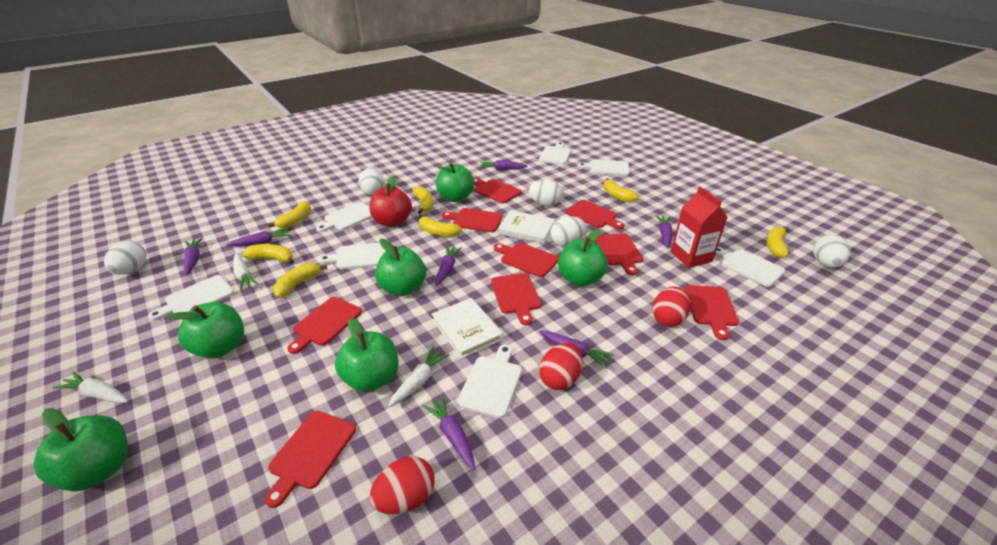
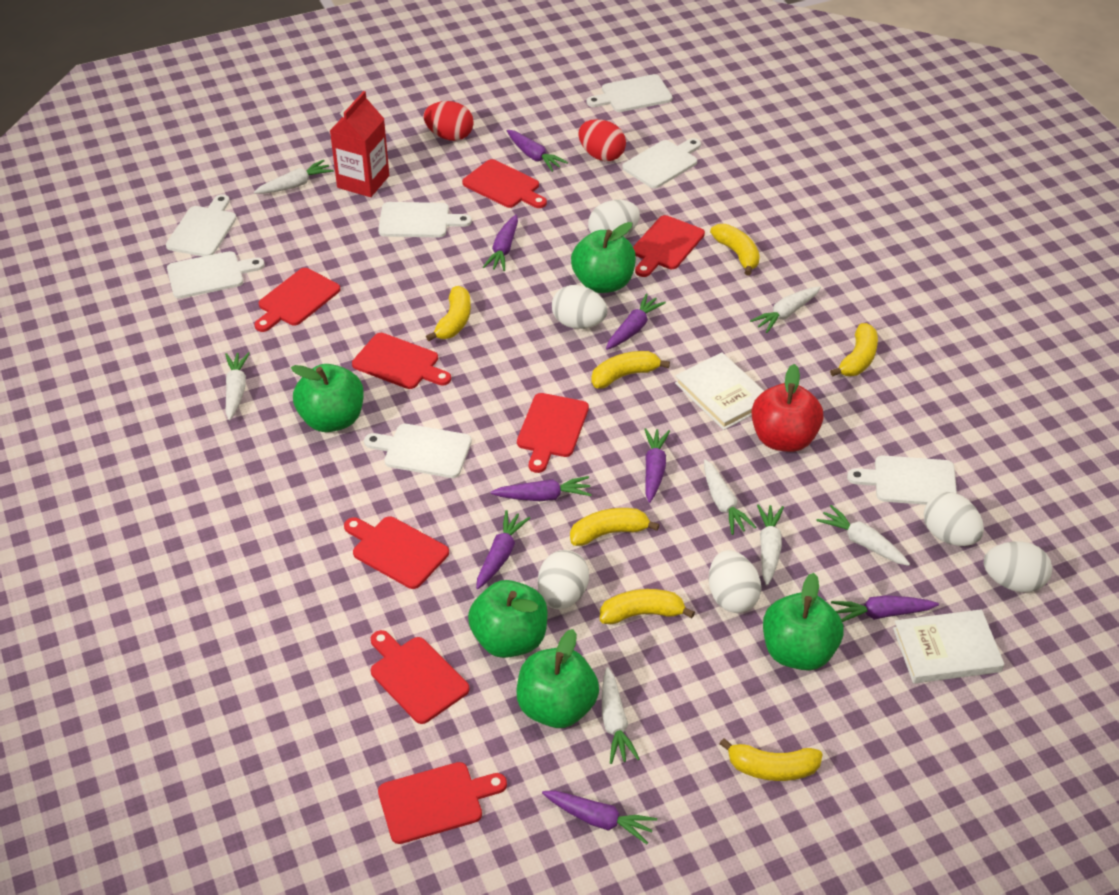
green apple: [34,408,128,492] [168,302,244,358] [335,318,398,392] [375,239,426,296] [436,163,475,202] [558,229,608,287] = 6 -> [291,364,364,432] [468,580,548,658] [517,629,599,728] [571,222,636,293] [763,573,844,671] = 5
purple carrot: [183,238,203,275] [226,228,291,247] [422,395,475,470] [435,246,462,286] [480,160,528,170] [539,331,614,369] [655,215,673,248] = 7 -> [476,510,530,589] [483,215,518,271] [491,476,592,501] [507,130,568,172] [542,791,657,844] [606,294,666,350] [644,428,670,503] [831,595,939,622] = 8
red cutting board: [265,411,356,508] [287,297,362,354] [442,208,503,232] [474,178,521,204] [491,273,541,325] [494,243,559,277] [565,200,624,229] [595,233,643,275] [684,285,739,340] = 9 -> [254,268,341,332] [344,516,449,589] [352,333,451,389] [371,630,470,724] [378,762,507,844] [462,159,547,208] [517,393,589,473] [633,215,705,277] = 8
red egg: [370,456,435,514] [539,343,583,390] [652,286,690,327] = 3 -> [423,101,474,141] [578,119,626,161] = 2
white carrot: [53,372,128,403] [233,254,259,291] [388,347,450,407] = 3 -> [225,352,250,420] [254,160,333,194] [602,667,640,764] [704,459,756,535] [750,286,821,333] [757,504,784,585] [816,505,910,566] = 7
white egg: [104,241,147,275] [359,167,384,195] [529,180,562,206] [550,216,586,247] [813,235,850,268] = 5 -> [538,550,589,609] [552,285,607,329] [588,200,640,237] [709,550,761,613] [924,492,984,546] [984,541,1052,592] = 6

